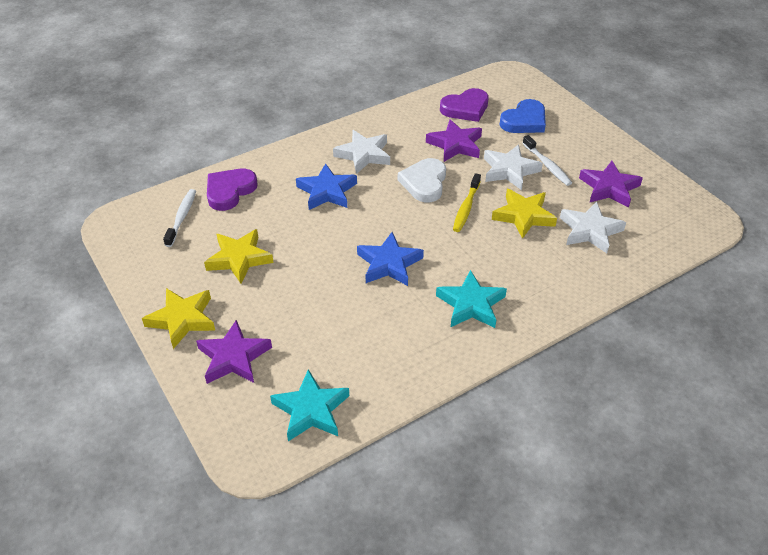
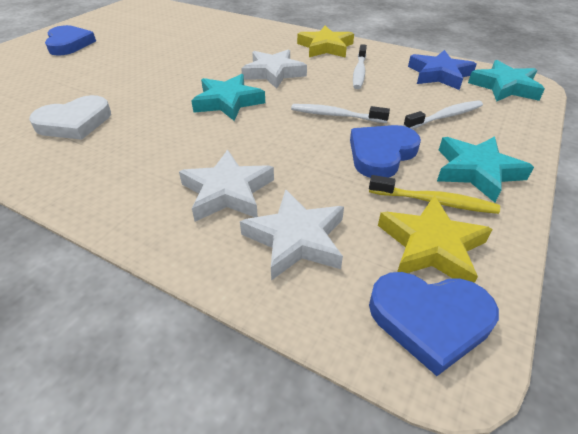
blue heart: [500,99,546,133] = 1 -> [45,25,96,56] [350,125,421,178] [369,272,499,376] = 3
blue star: [296,163,357,210] [357,232,424,286] = 2 -> [408,50,477,90] = 1
purple heart: [207,169,258,211] [440,88,489,122] = 2 -> none = 0
purple star: [196,320,272,384] [426,119,482,162] [579,161,643,208] = 3 -> none = 0
turquoise star: [270,369,349,441] [436,270,507,328] = 2 -> [191,74,265,121] [437,136,534,203] [468,60,545,102] = 3
white toothbrush: [163,189,196,247] [522,135,572,186] = 2 -> [291,104,390,123] [353,44,367,89] [403,100,483,129] = 3
yellow star: [142,288,215,349] [204,229,274,283] [492,189,557,239] = 3 -> [297,26,354,58] [378,195,493,283] = 2

